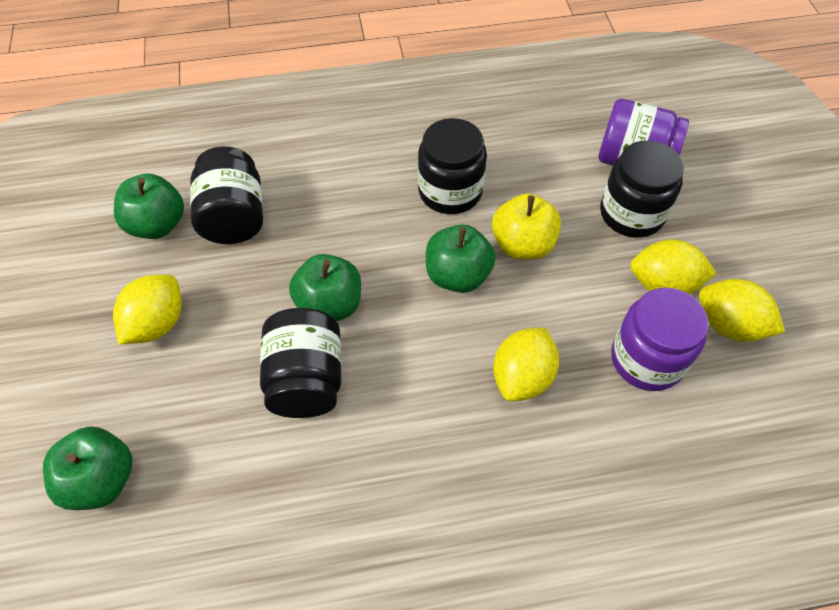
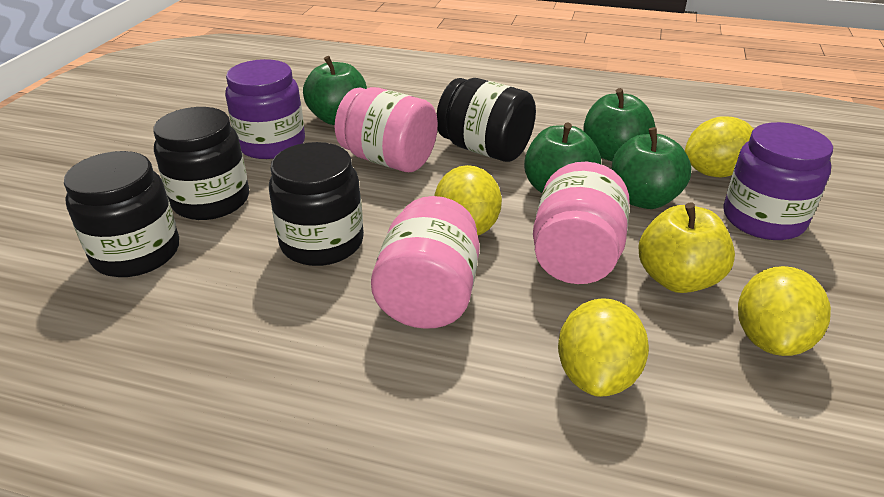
pink jar: none = 0 -> [335,87,438,172] [371,196,480,329] [533,162,630,284] = 3

